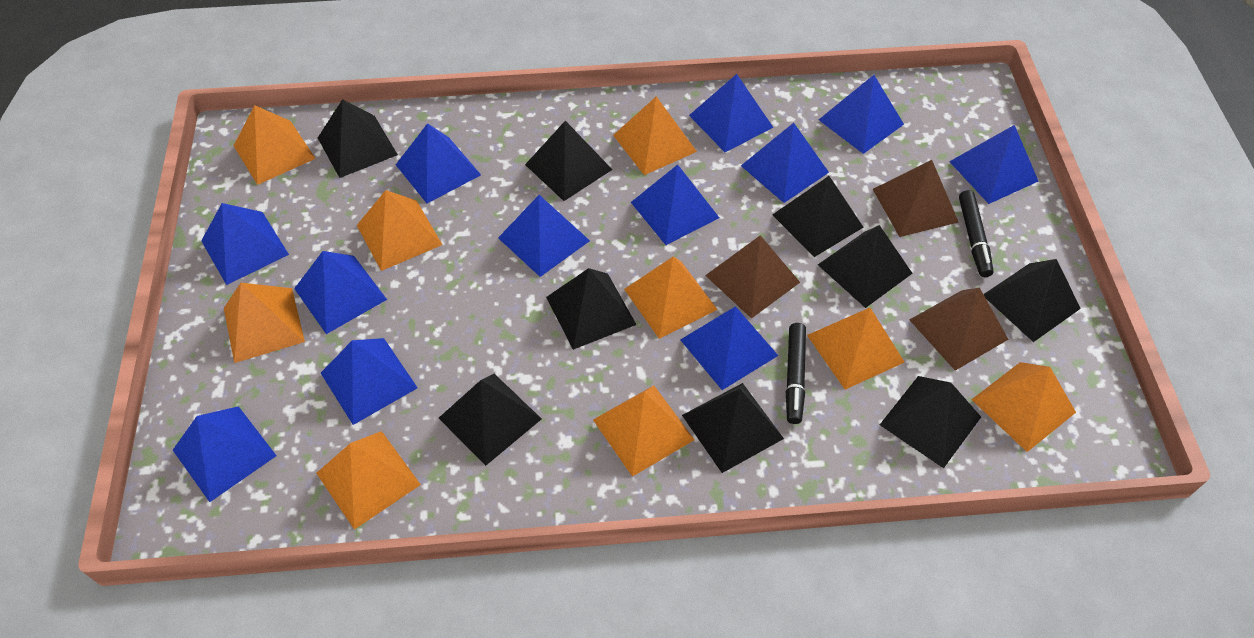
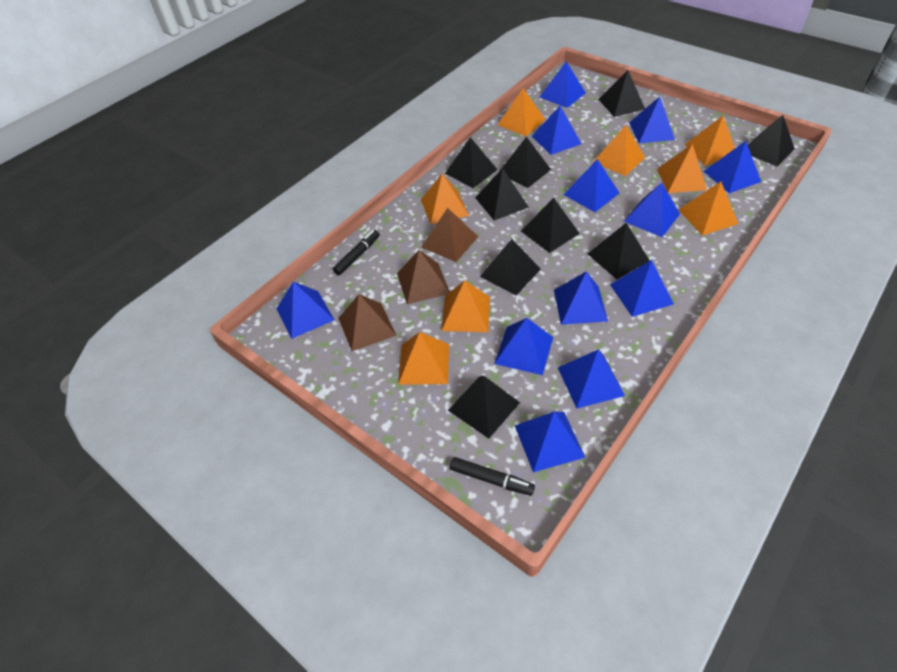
orange pyramid: [224,283,305,363] [234,105,316,185] [316,431,421,529] [357,190,442,271] [593,386,695,477] [613,96,697,175] [624,256,718,339] [807,308,905,390] [971,362,1076,452] = 9 -> [398,332,449,385] [421,174,469,224] [441,280,490,332] [498,89,546,136] [593,125,645,176] [657,144,707,193] [679,182,738,236] [685,116,735,166] = 8

